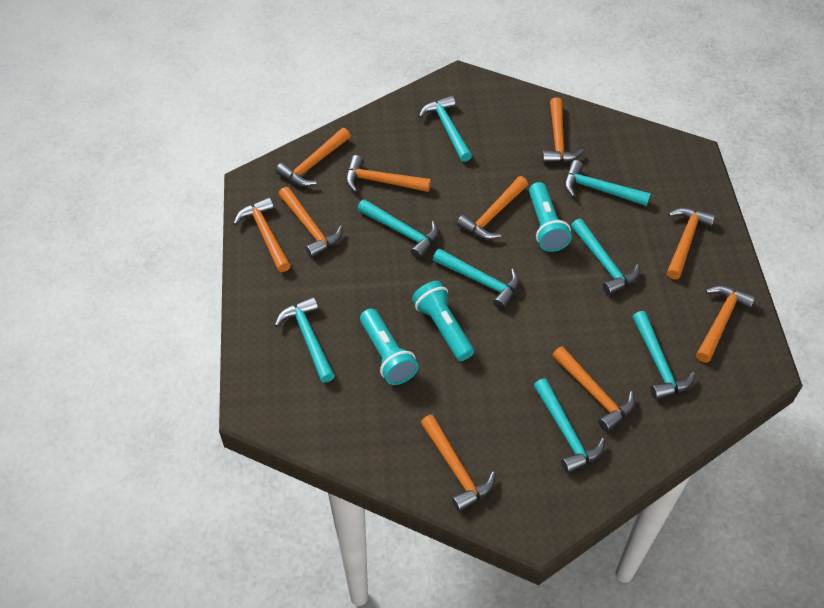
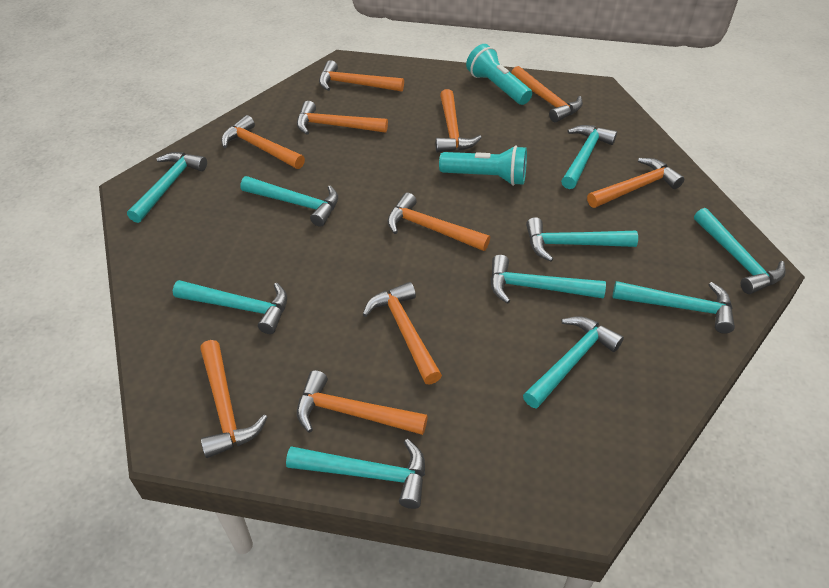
turquoise flashlight: [360,308,419,385] [412,281,474,361] [529,182,572,252] = 3 -> [439,146,527,186] [466,44,532,105] = 2
turquoise hammer: [275,297,335,383] [357,199,439,259] [419,95,472,162] [433,248,520,310] [534,378,605,473] [564,160,651,206] [571,219,640,295] [632,311,696,400] = 8 -> [127,152,207,223] [173,280,287,334] [241,176,338,227] [286,439,425,509] [490,255,606,304] [523,316,624,409] [526,217,638,262] [561,125,617,189] [613,281,735,334] [694,208,786,294] = 10

